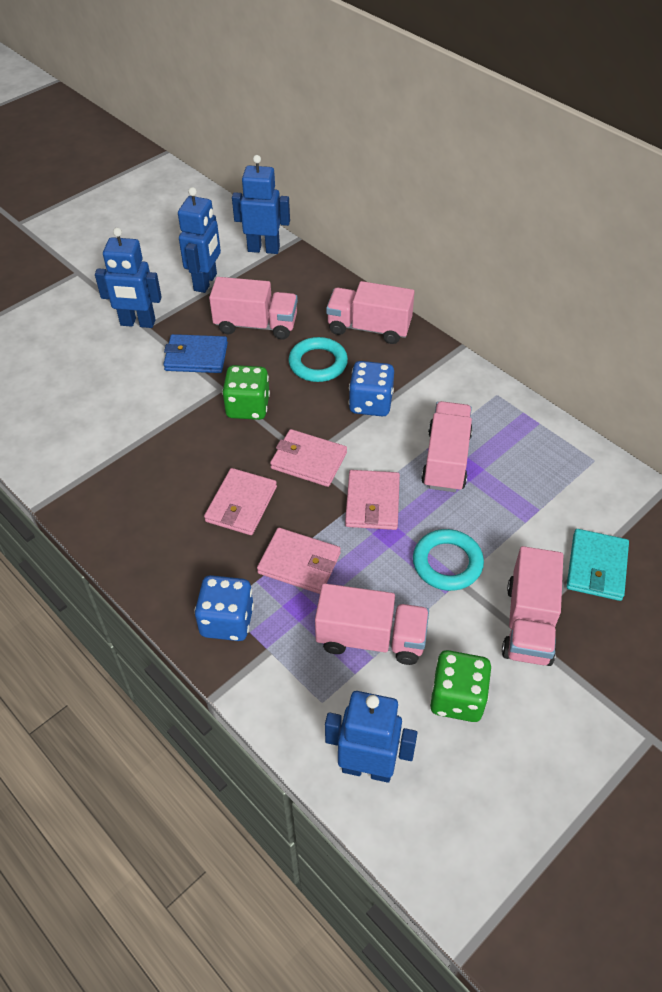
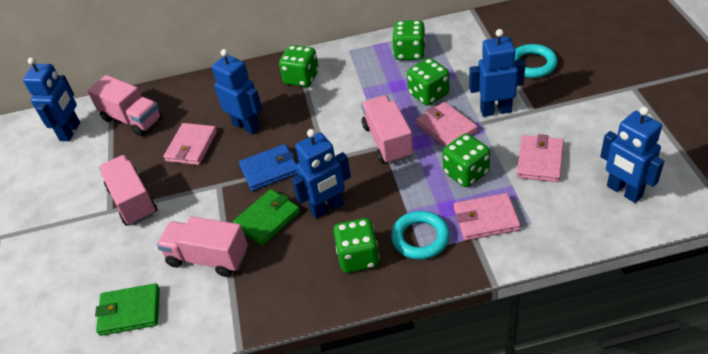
blue dice: [194,575,254,641] [349,361,394,417] = 2 -> none = 0
blue robot: [95,228,162,328] [178,187,221,293] [232,155,290,254] [325,691,417,783] = 4 -> [23,57,80,141] [212,49,262,135] [291,129,351,219] [469,29,525,117] [600,107,664,203] = 5
green dice: [222,365,270,420] [430,650,491,722] = 2 -> [279,45,319,87] [333,218,380,273] [393,20,426,60] [407,58,449,106] [443,133,490,187] = 5
green wallet: none = 0 -> [95,283,160,336] [233,189,300,246] = 2
pink truck: [209,277,298,340] [315,583,429,665] [326,281,414,344] [421,401,473,492] [502,546,563,666] = 5 -> [87,75,162,136] [99,155,157,226] [157,216,248,277] [361,95,413,164] = 4
turquoise wallet: [566,529,629,601] = 1 -> none = 0

